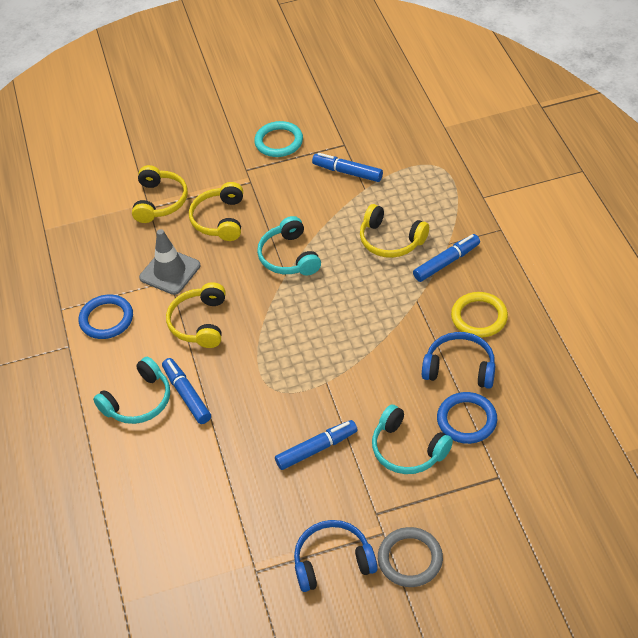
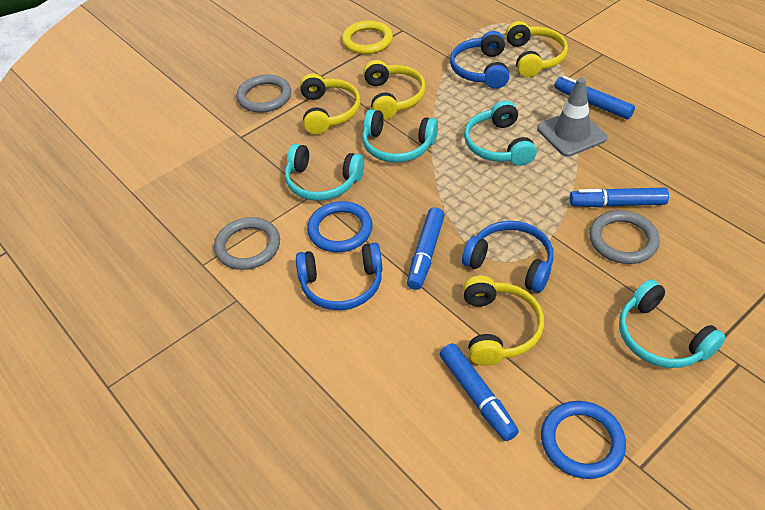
blue headphones: [294,520,378,592] [422,332,495,388] = 2 -> [296,243,382,310] [450,31,509,89] [462,221,554,293] = 3
grey ring: [378,527,443,587] = 1 -> [214,217,280,270] [237,75,291,113] [589,210,660,264] = 3
turquoise headphones: [93,357,170,424] [257,216,321,275] [372,404,453,474] = 3 -> [285,144,364,201] [362,109,438,163] [464,100,537,166] [619,279,726,368] = 4
turquoise ring: [254,121,303,157] = 1 -> none = 0

